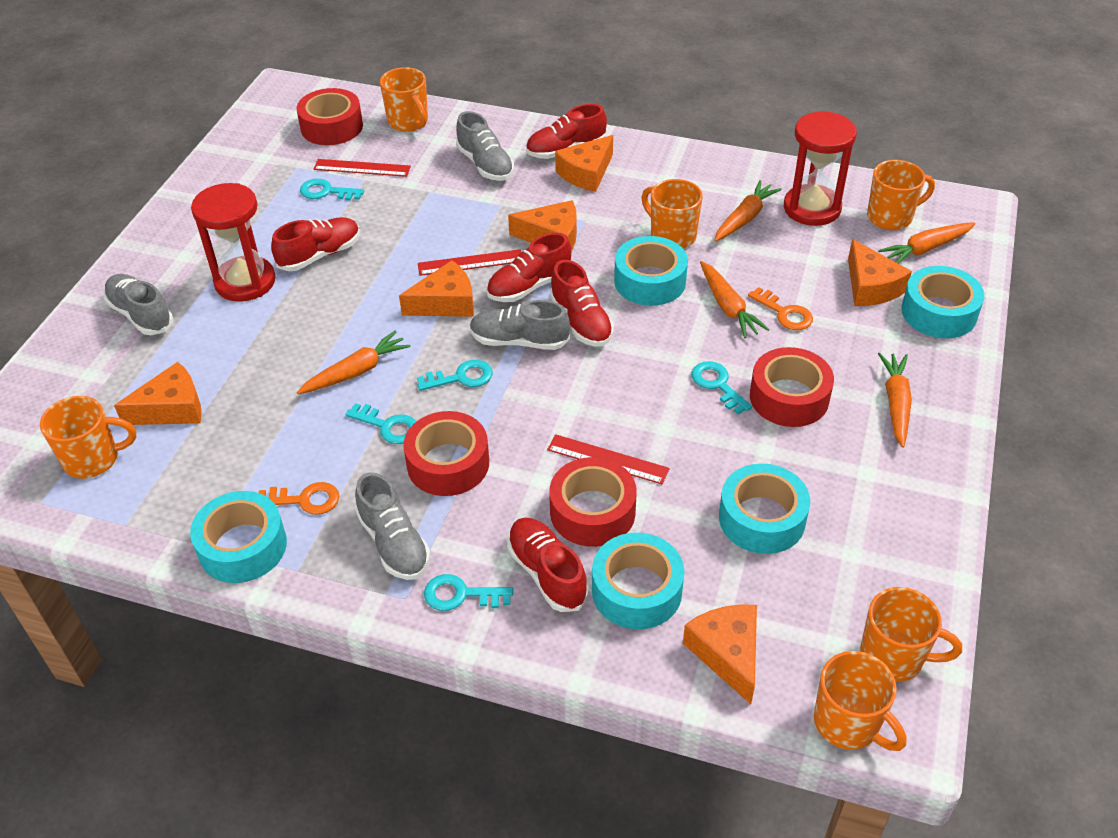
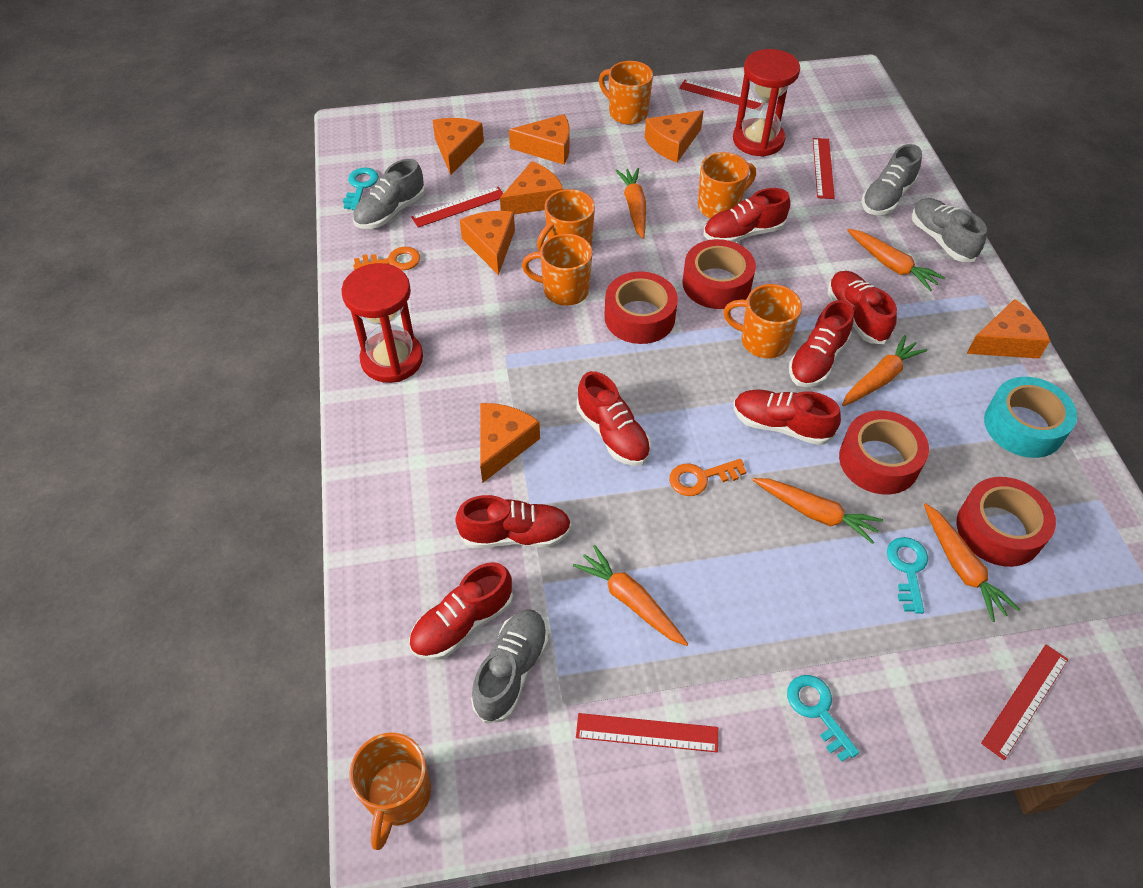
orange carrot: [297,331,411,394] [700,261,769,338] [714,180,782,242] [878,222,976,263] [878,353,912,448] = 5 -> [573,545,688,646] [615,168,646,239] [753,478,883,544] [842,335,927,406] [847,229,945,291] [924,503,1020,622] = 6
orange cheese: [114,362,202,425] [399,260,474,317] [508,200,577,251] [555,135,613,192] [683,604,757,704] [848,239,912,306] = 6 -> [432,118,484,175] [460,211,515,275] [480,403,540,483] [500,161,563,215] [509,114,570,165] [645,110,704,163] [967,299,1050,359] = 7
red ruler: [313,159,411,177] [418,249,521,276] [547,434,670,484] = 3 -> [411,187,504,228] [576,713,718,752] [679,80,762,109] [813,138,835,199] [981,645,1068,760] = 5
red shoe: [271,217,360,271] [486,233,571,302] [507,518,588,612] [526,104,607,159] [550,260,614,347] = 5 -> [409,562,513,660] [455,495,572,548] [577,371,651,466] [703,188,790,242] [734,389,841,445] [789,300,854,387] [828,271,897,344] = 7
turquoise key: [300,179,364,201] [345,403,416,444] [417,360,493,391] [424,574,513,611] [691,361,752,414] = 5 -> [343,168,379,210] [787,675,859,762] [887,537,928,614] = 3
turquoise tape: [190,491,287,583] [592,533,684,629] [614,236,688,306] [719,463,810,554] [901,266,985,338] = 5 -> [984,377,1077,458] = 1

